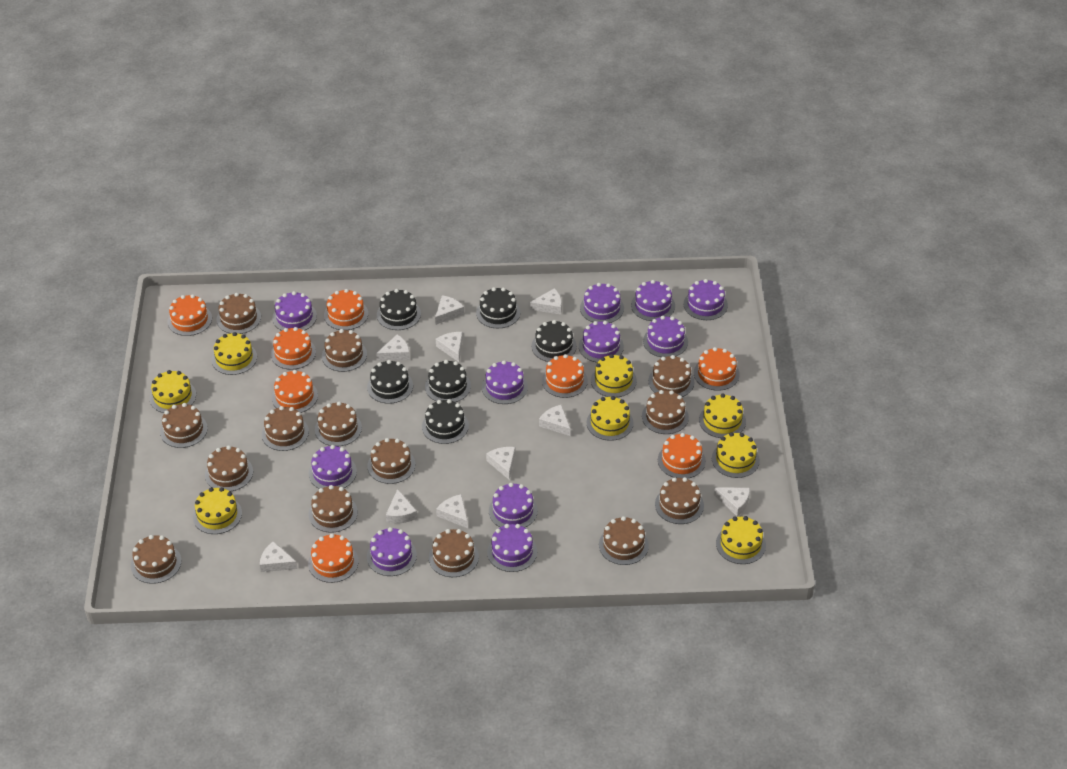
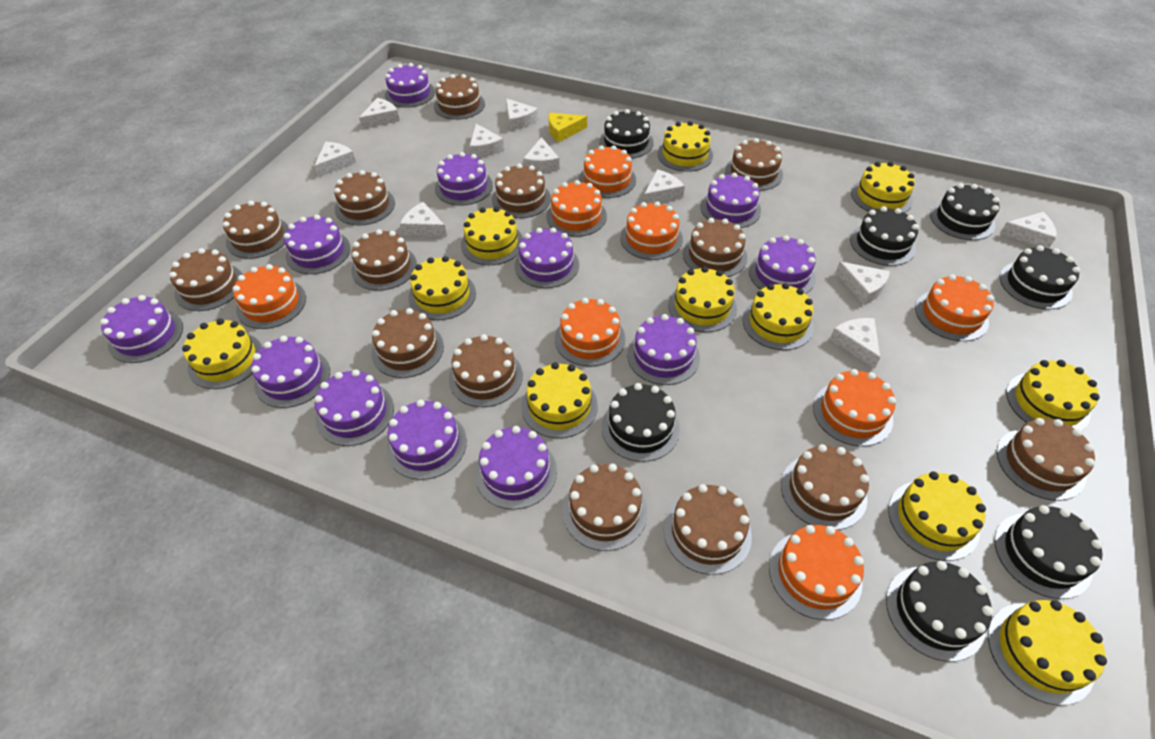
black cake: [367,360,413,404] [377,289,421,330] [422,399,469,444] [425,360,471,402] [476,287,520,328] [532,320,577,362] = 6 -> [599,109,654,158] [601,383,680,462] [850,206,919,266] [886,561,993,662] [930,183,1000,240] [994,505,1103,599] [1000,245,1080,310] = 7
purple cake: [272,291,317,331] [309,445,357,489] [367,527,417,576] [482,361,528,404] [487,524,537,572] [489,483,538,527] [579,321,624,363] [580,283,624,323] [631,280,675,321] [643,316,688,357] [684,279,728,320] = 11 -> [100,295,183,363] [251,336,330,408] [284,215,351,274] [314,369,394,446] [385,63,435,108] [386,400,467,480] [435,152,493,206] [475,426,557,510] [515,227,579,288] [627,314,700,385] [700,173,761,228] [749,235,816,294] = 12
yellow cake: [150,370,196,413] [193,487,242,534] [212,332,257,375] [587,396,634,441] [591,354,637,397] [699,394,746,438] [712,432,760,478] [716,516,766,564] = 8 -> [182,318,262,389] [409,256,476,320] [461,207,523,265] [521,362,598,438] [657,121,713,172] [668,267,737,332] [743,283,814,350] [851,161,915,213] [888,471,986,561] [988,600,1107,705] [1006,360,1100,431] = 11
yellow cheese: none = 0 -> [549,113,587,142] = 1

